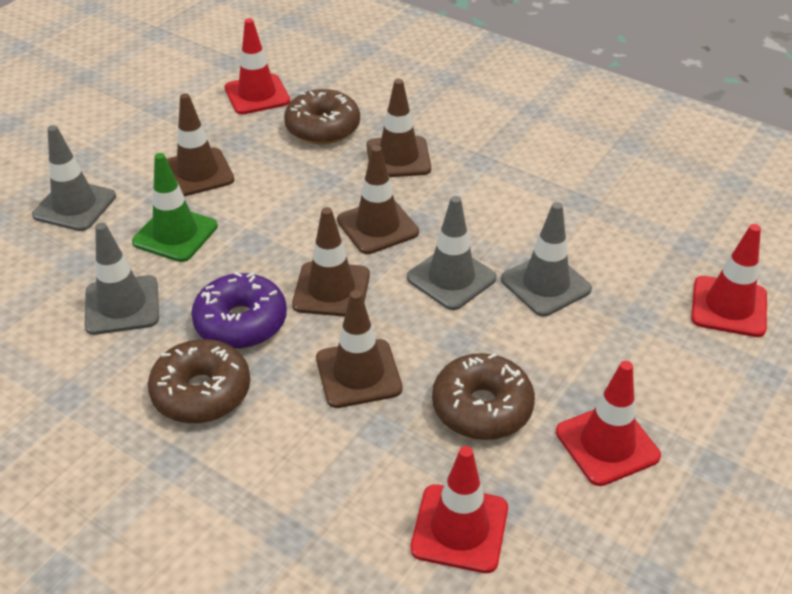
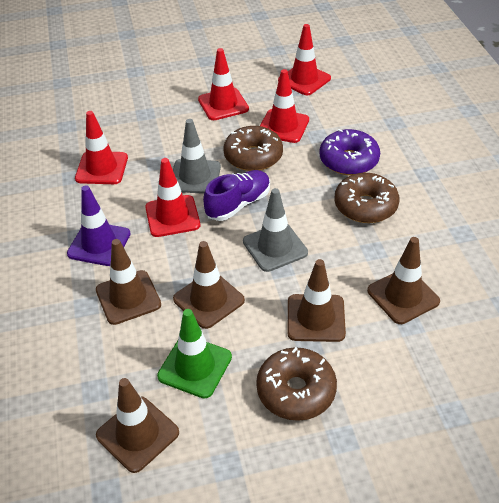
grey traffic cone: [32,125,116,231] [85,223,159,335] [407,196,497,310] [501,202,592,317] = 4 -> [173,119,221,194] [243,188,308,272] = 2
purple shoe: none = 0 -> [203,170,270,221] = 1
purple traffic cone: none = 0 -> [67,185,131,266] = 1
red traffic cone: [225,19,290,114] [410,446,508,573] [556,361,661,486] [691,224,767,337] = 4 -> [75,111,128,184] [145,158,200,237] [198,48,249,120] [260,69,309,143] [278,24,331,95] = 5

